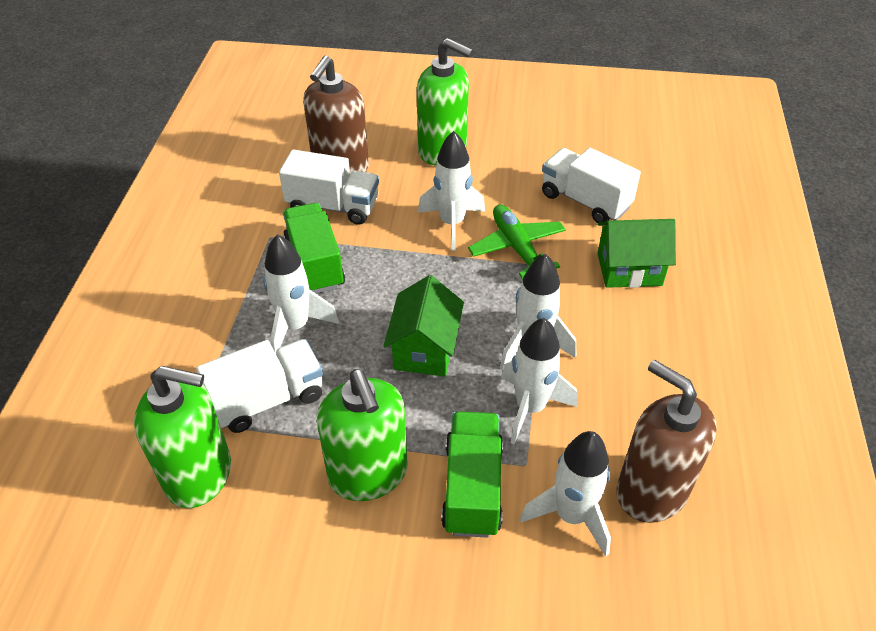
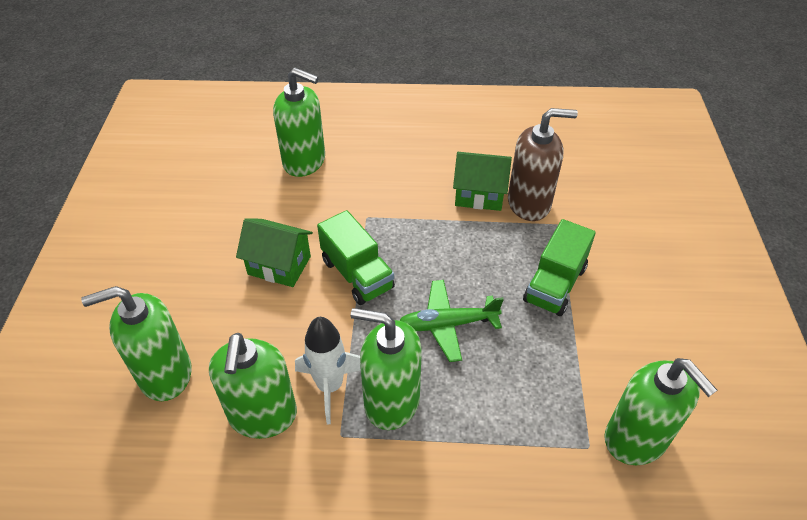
brown soap dispenser: [303,56,369,174] [617,360,717,523] = 2 -> [508,108,578,221] = 1
green soap dispenser: [134,366,231,508] [317,369,407,501] [417,38,473,165] = 3 -> [81,286,192,401] [209,333,297,439] [273,68,325,177] [351,308,422,430] [604,358,717,465] = 5
white rocket: [263,234,339,353] [418,131,485,251] [500,254,576,370] [501,318,577,445] [520,431,611,557] = 5 -> [295,317,361,424] = 1
white truck: [196,339,323,433] [279,150,379,225] [542,148,641,223] = 3 -> none = 0

